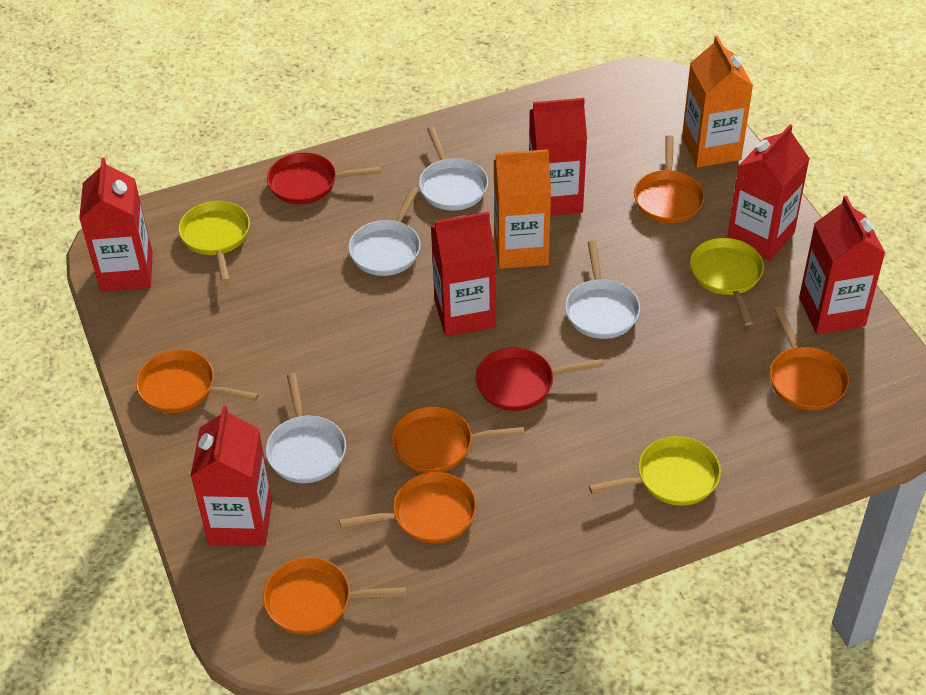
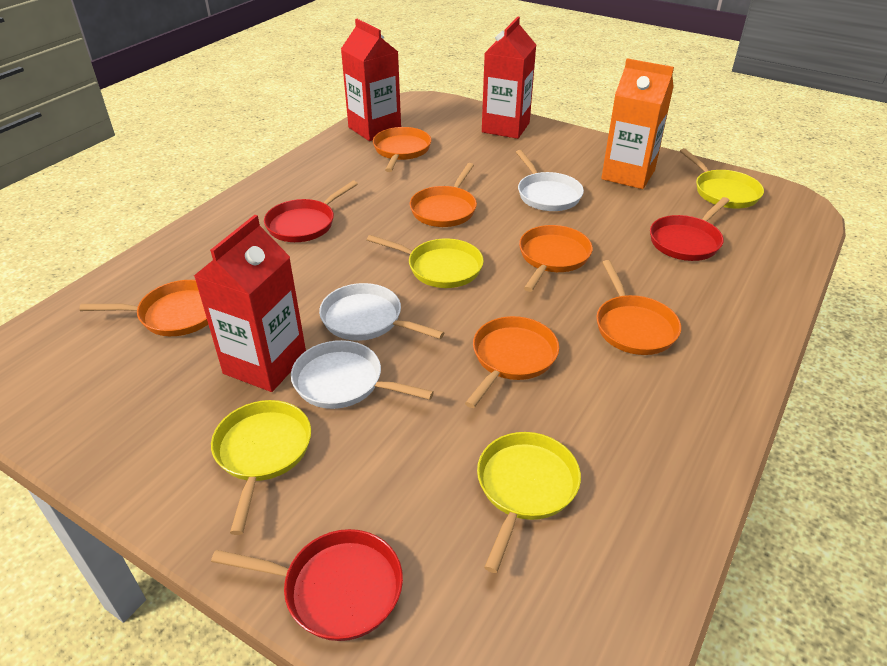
orange carton: [494,149,551,269] [682,35,753,168] = 2 -> [601,58,674,189] = 1
red carton: [79,158,153,292] [191,406,273,546] [431,212,496,337] [529,98,587,216] [727,124,810,261] [799,196,885,334] = 6 -> [194,215,306,392] [341,19,401,141] [482,17,536,139] = 3
red pan: [267,153,381,204] [475,347,604,411] = 2 -> [211,529,403,641] [264,181,358,242] [650,197,730,261] = 3
white pan: [266,373,346,483] [348,186,421,276] [419,126,488,211] [565,241,640,339] = 4 -> [291,340,434,409] [319,283,445,341] [516,150,584,211] = 3
yellow pan: [178,201,250,283] [589,436,721,506] [690,238,764,326] = 3 -> [211,400,311,535] [367,235,484,288] [477,432,581,573] [680,148,764,208] = 4

